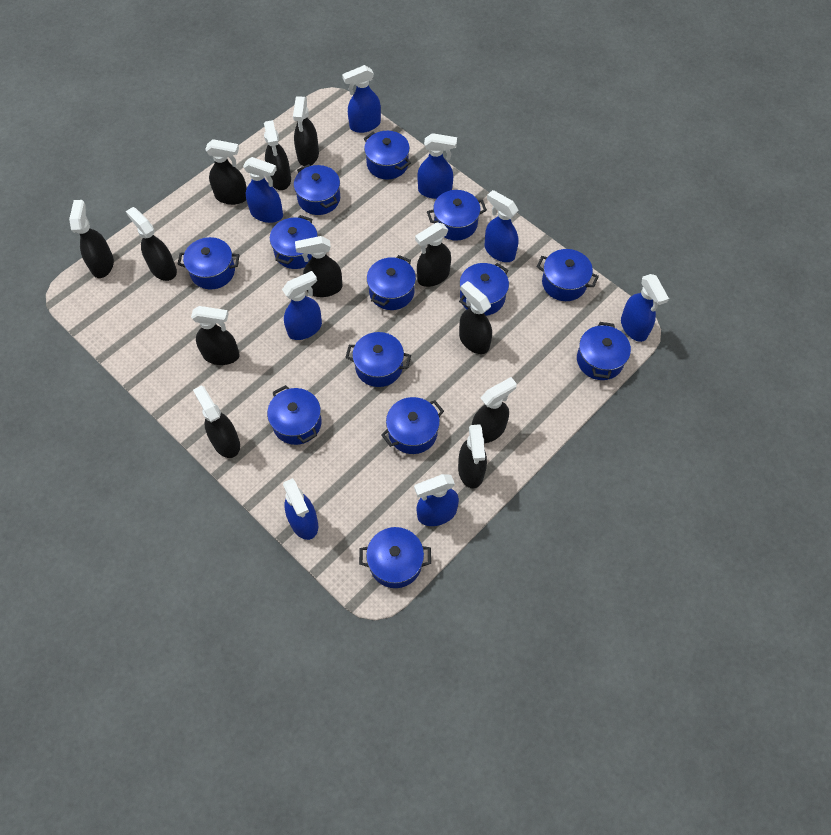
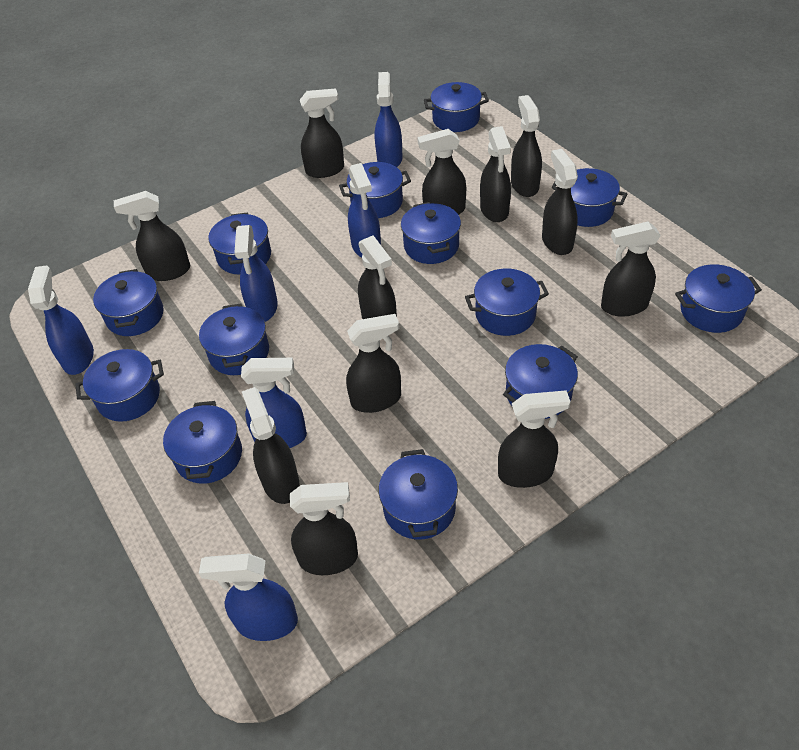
blue spray bottle: [243,157,283,223] [282,271,322,340] [283,478,318,540] [342,65,381,133] [414,474,459,526] [417,133,457,199] [485,190,519,262] [621,274,669,342] = 8 -> [28,265,94,375] [199,553,298,641] [234,225,278,322] [241,358,307,448] [348,163,381,257] [375,72,403,167] = 6

